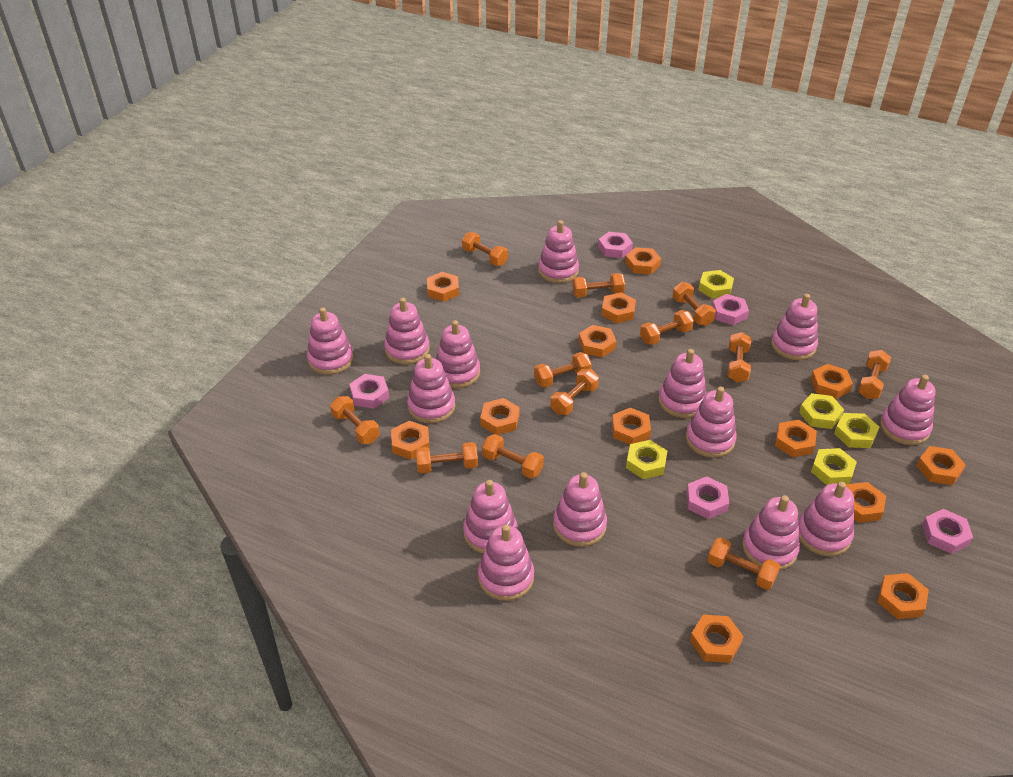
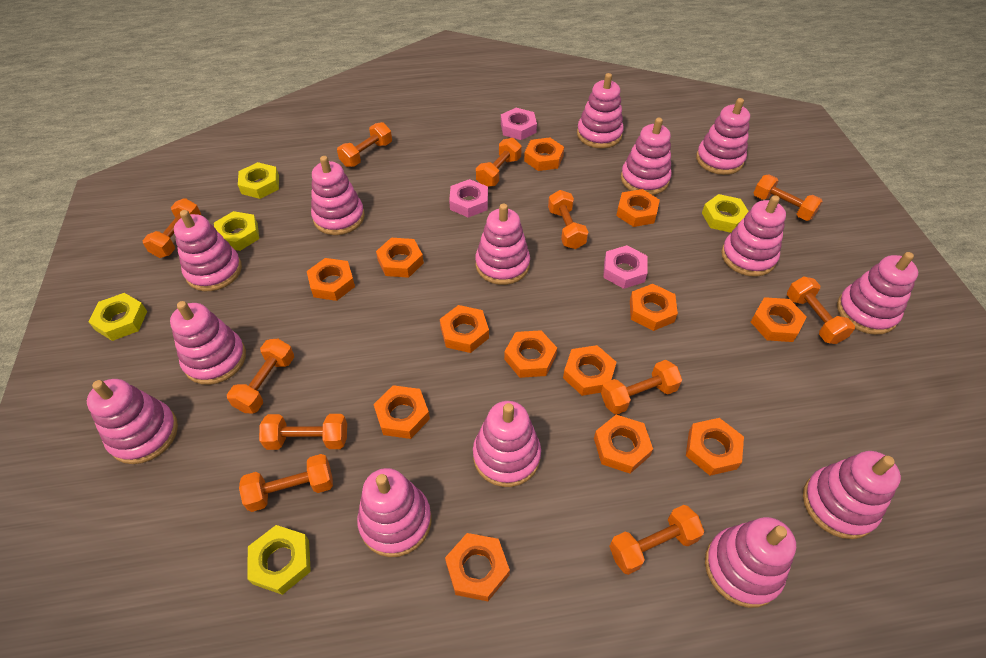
orange dumbbell: [330,396,380,444] [416,442,478,474] [462,232,508,266] [482,434,544,479] [534,352,592,388] [550,369,599,415] [572,273,625,298] [640,310,694,345] [672,282,716,326] [707,537,780,590] [728,332,751,383] [858,350,891,399] = 12 -> [143,198,201,258] [227,339,294,413] [239,454,333,512] [259,414,347,450] [337,122,392,167] [476,138,522,187] [548,190,588,249] [601,360,682,415] [609,505,704,575] [754,174,823,221] [787,276,855,344] = 11
pink nut: [349,374,389,409] [598,232,633,258] [686,476,729,519] [712,294,749,325] [922,509,973,554] = 5 -> [449,179,488,218] [501,108,537,140] [603,245,647,289] = 3

